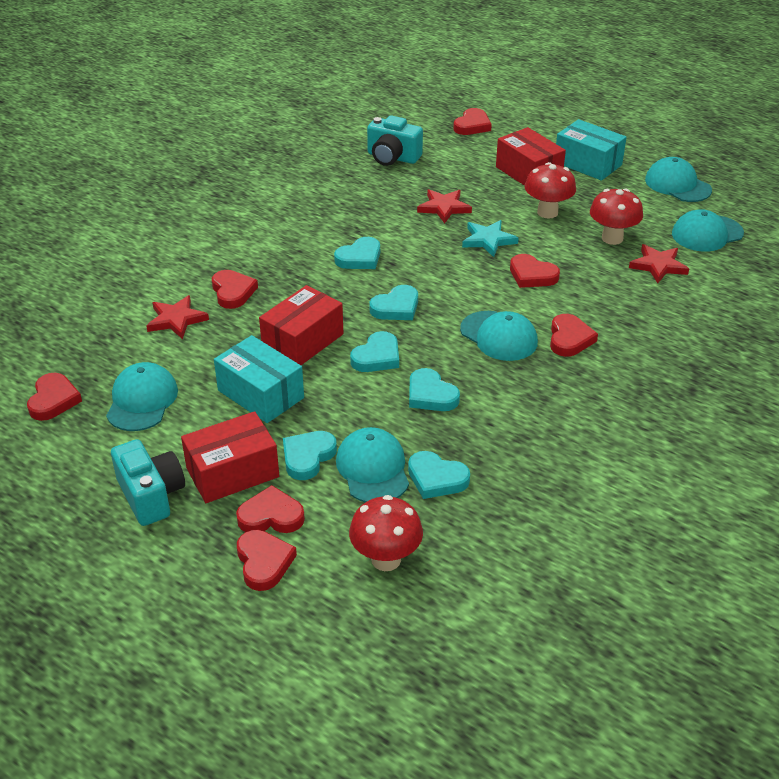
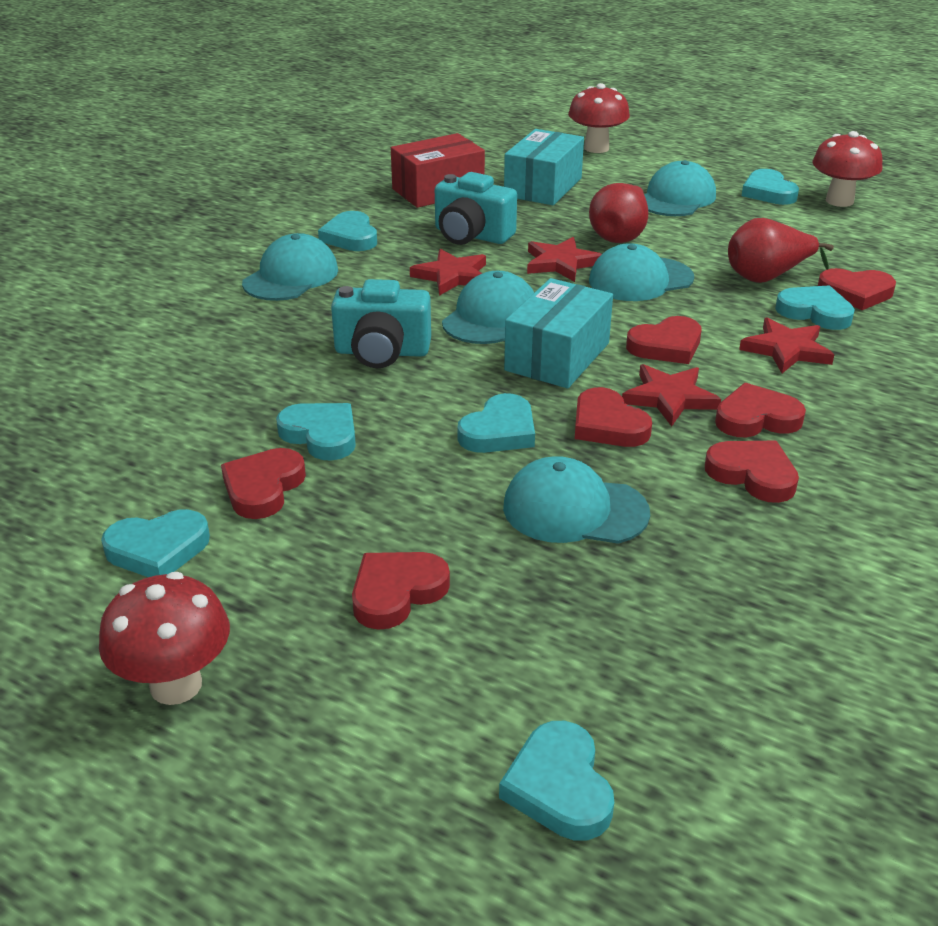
red box: [181,411,279,503] [259,285,343,365] [496,127,566,186] = 3 -> [391,133,485,208] = 1
red pear: none = 0 -> [589,183,648,243] [728,218,834,283] = 2
red star: [146,295,209,339] [417,190,472,223] [629,244,689,283] = 3 -> [410,249,486,296] [527,237,602,282] [622,364,721,427] [739,317,834,373] = 4
turquoise heart: [283,431,337,480] [334,237,380,269] [350,331,399,372] [369,285,418,320] [408,451,470,499] [409,368,460,411] = 6 -> [101,509,210,577] [276,403,356,461] [318,211,377,251] [458,393,535,453] [499,721,614,841] [742,169,799,205] [775,285,855,330] = 7
turquoise star: [462,220,519,257] = 1 -> none = 0

